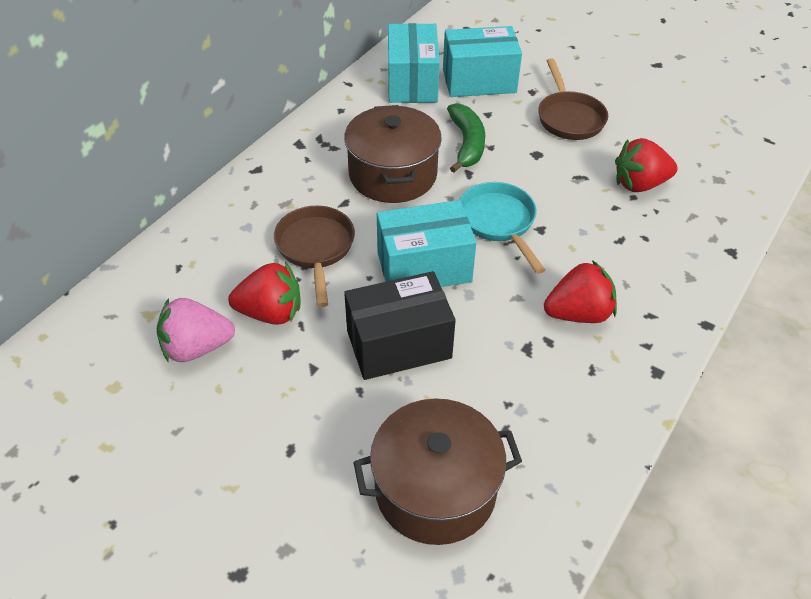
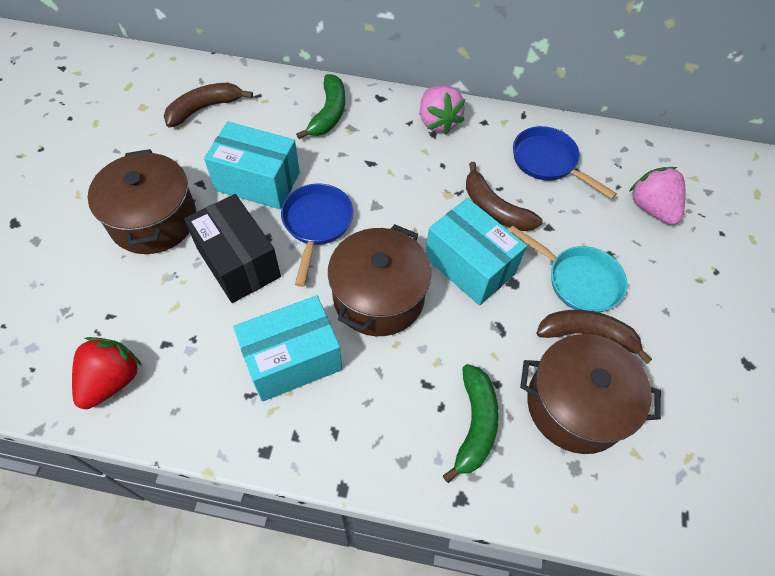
blue pan: none = 0 -> [281,183,353,287] [513,126,617,199] = 2
brown banana: none = 0 -> [164,82,253,128] [466,162,543,231] [537,310,652,364] = 3
brown pan: [274,206,355,307] [538,58,608,140] = 2 -> none = 0
brown pot: [344,105,442,203] [353,399,522,545] = 2 -> [88,149,196,254] [328,224,432,336] [520,334,661,454] = 3
green banana: [447,103,485,173] = 1 -> [296,74,345,139] [443,364,499,483] = 2
pink strawberry: [157,298,235,363] = 1 -> [420,86,465,135] [629,167,685,225] = 2
red strawberry: [228,262,301,325] [544,260,617,323] [615,138,678,192] = 3 -> [72,337,142,409] = 1

